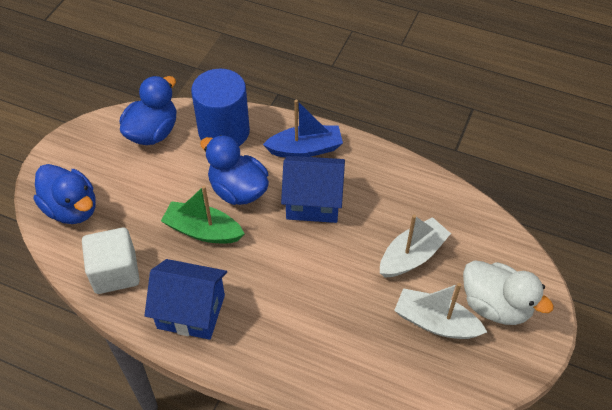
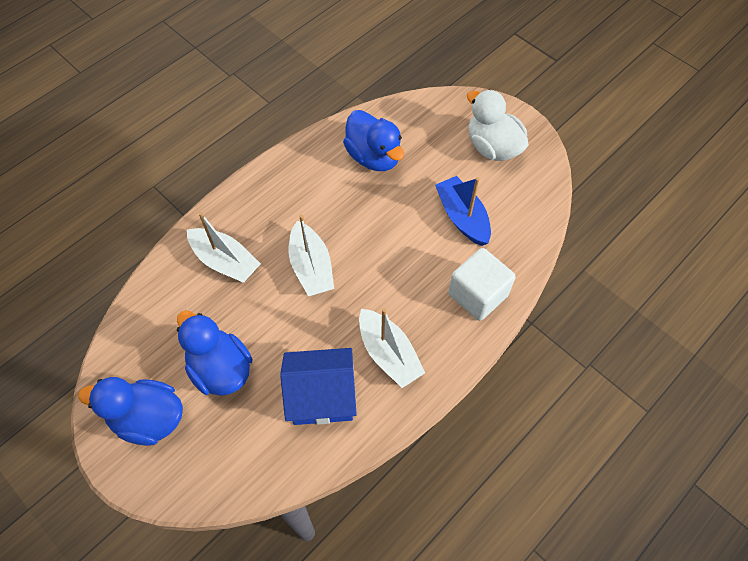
blue cylinder: [191,69,250,146] = 1 -> none = 0
blue house: [144,259,227,340] [281,156,345,223] = 2 -> [280,348,357,425] = 1
green boat: [161,186,245,243] = 1 -> none = 0
white boat: [380,215,451,277] [394,283,487,339] = 2 -> [187,212,261,283] [289,215,334,296] [359,308,425,388] = 3

